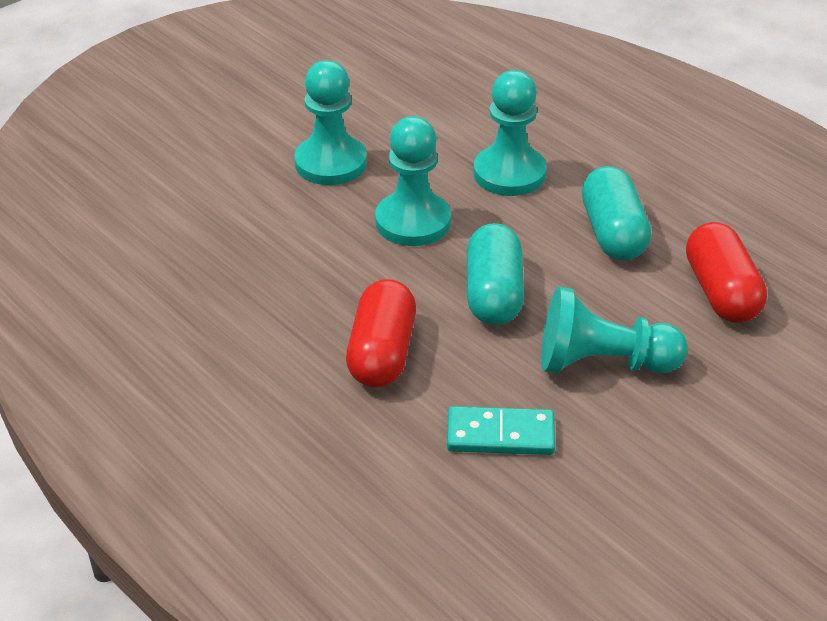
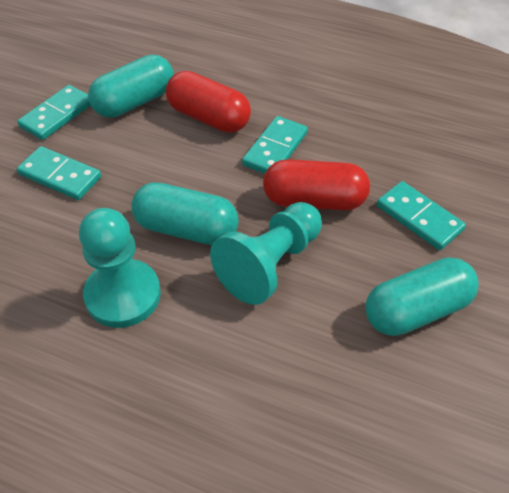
turquoise capsule: [467,223,524,325] [582,166,651,260] = 2 -> [88,55,174,118] [131,183,239,245] [365,257,479,336] = 3
turquoise domino: [447,406,555,455] = 1 -> [17,85,91,140] [17,146,101,200] [242,116,308,174] [377,181,466,250] = 4
turquoise pawn: [294,60,367,185] [375,116,451,246] [473,70,547,196] [541,286,688,373] = 4 -> [79,208,161,328] [210,202,322,305] = 2

